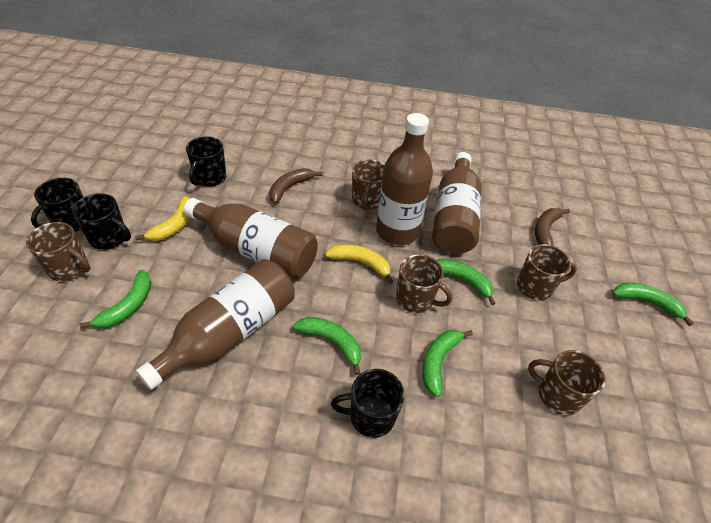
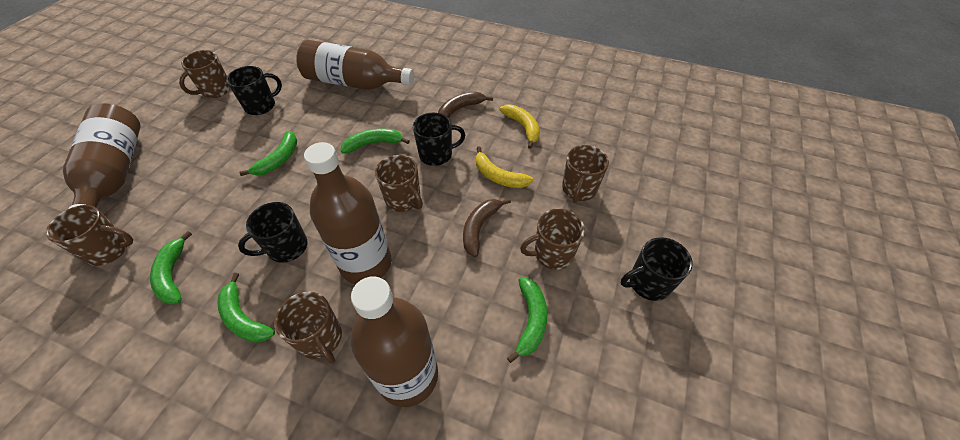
brown mug: [26,222,90,281] [352,159,385,211] [396,254,452,313] [517,244,577,301] [528,350,606,416] = 5 -> [46,205,133,266] [179,50,231,98] [274,292,342,364] [375,155,423,212] [520,209,585,270] [562,145,609,203] = 6

